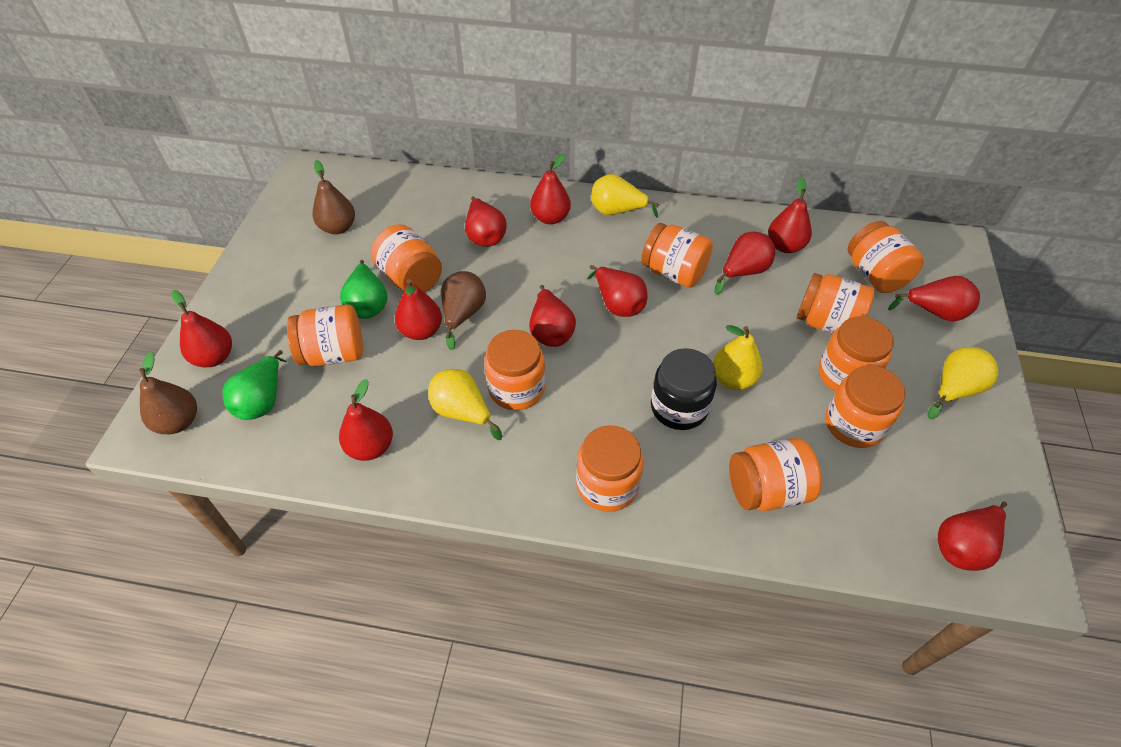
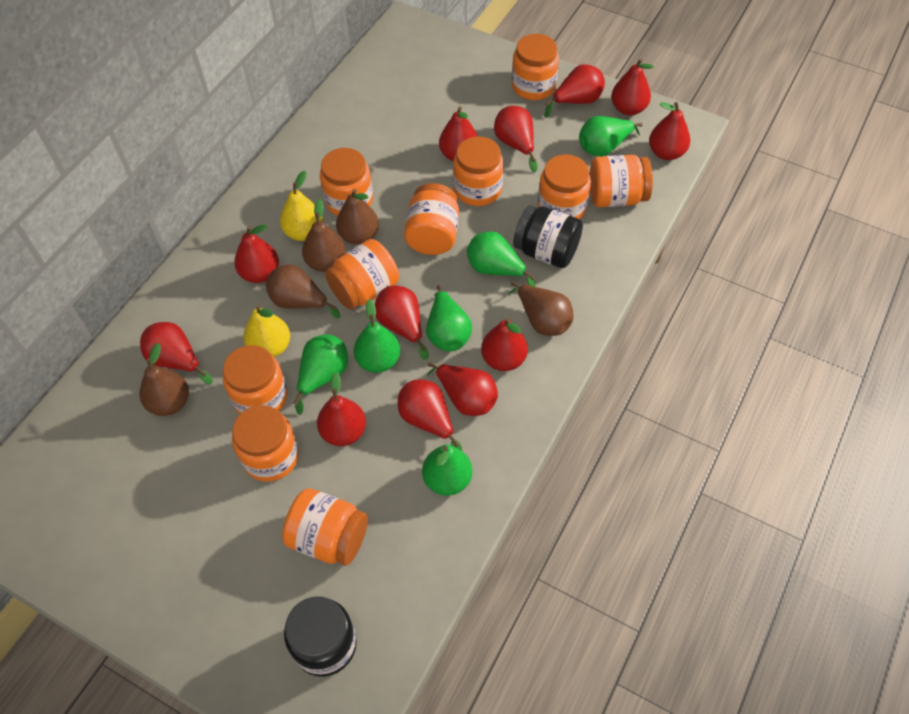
black jar: [651,348,717,430] = 1 -> [284,597,357,677] [513,205,583,268] = 2
brown pear: [139,352,197,434] [313,160,355,234] [441,271,486,350] = 3 -> [140,343,189,416] [266,265,340,319] [302,199,346,272] [336,189,379,245] [508,282,574,336] = 5
green pear: [223,350,287,420] [340,260,387,319] = 2 -> [293,334,348,415] [354,299,400,373] [422,444,472,496] [426,285,472,352] [467,231,536,287] [579,116,643,157] = 6
red pear: [171,290,232,368] [339,379,393,461] [395,279,442,340] [465,196,507,247] [529,285,576,347] [530,154,571,224] [587,265,647,317] [715,232,775,295] [768,177,812,253] [888,276,980,321] [938,502,1007,571] = 11 -> [140,322,213,384] [234,224,279,283] [317,372,366,446] [375,285,429,360] [398,379,462,451] [427,362,498,416] [439,106,478,161] [481,318,528,371] [494,106,538,172] [545,64,605,118] [611,59,654,116] [649,102,690,160] = 12
yellow pear: [428,369,502,440] [591,174,659,218] [713,325,763,390] [927,347,998,419] = 4 -> [243,305,290,357] [280,171,323,241] = 2

